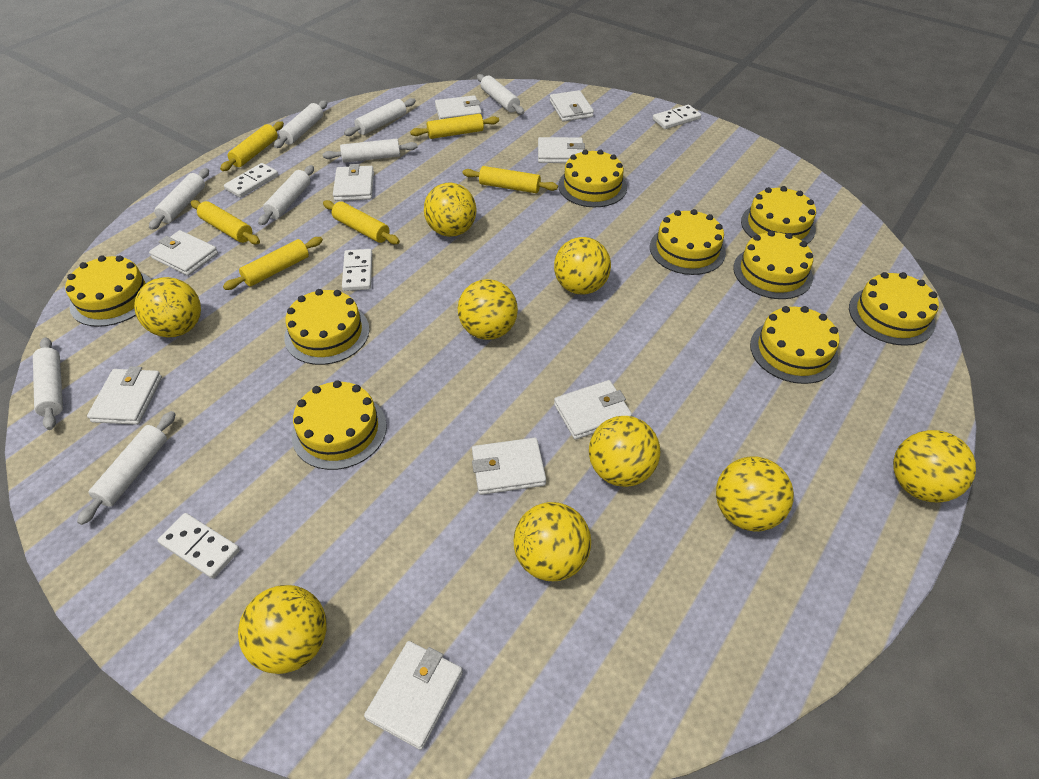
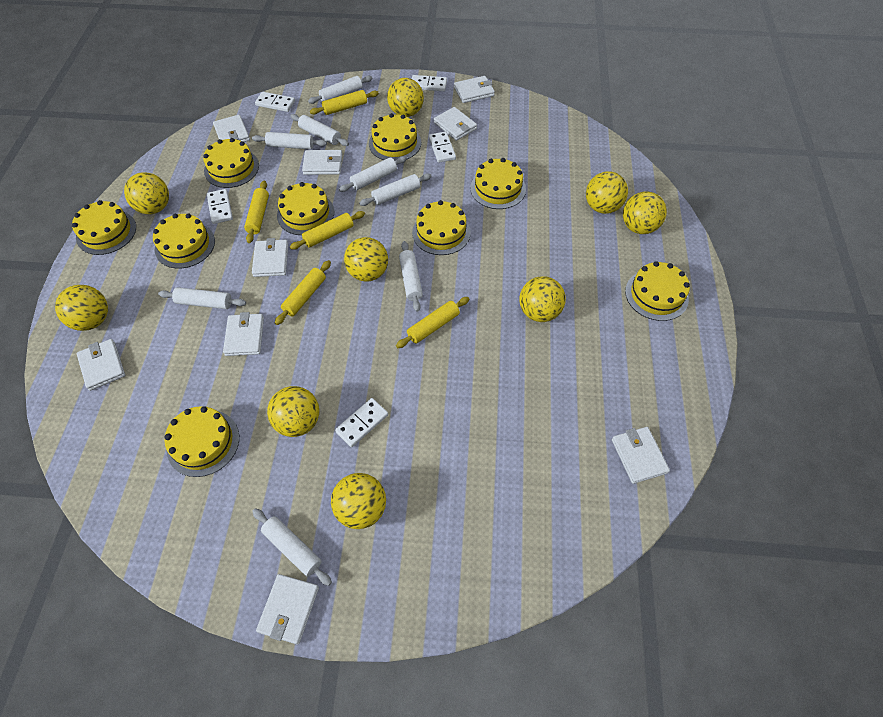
white domino: [158,513,240,579] [224,163,278,198] [342,249,372,291] [653,105,701,129] = 4 -> [207,189,233,224] [255,92,295,112] [335,398,388,447] [412,75,447,91] [429,132,456,163] = 5
yellow rolling pin: [191,200,260,244] [220,121,284,171] [223,237,323,290] [323,200,400,244] [410,114,499,139] [463,166,558,193] = 6 -> [244,181,269,243] [275,260,331,325] [290,211,365,250] [310,90,379,115] [396,297,469,348] = 5

